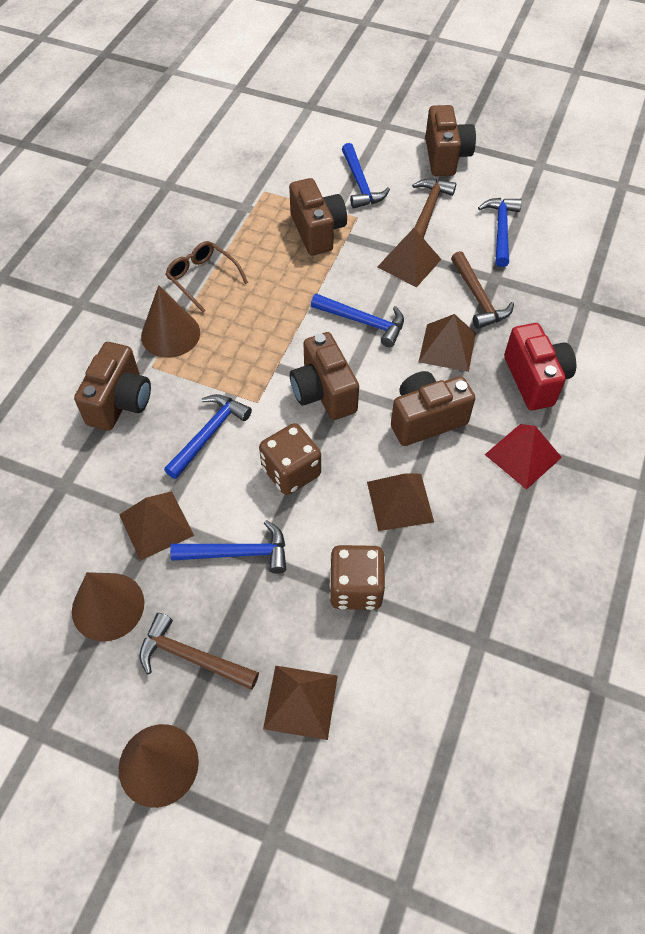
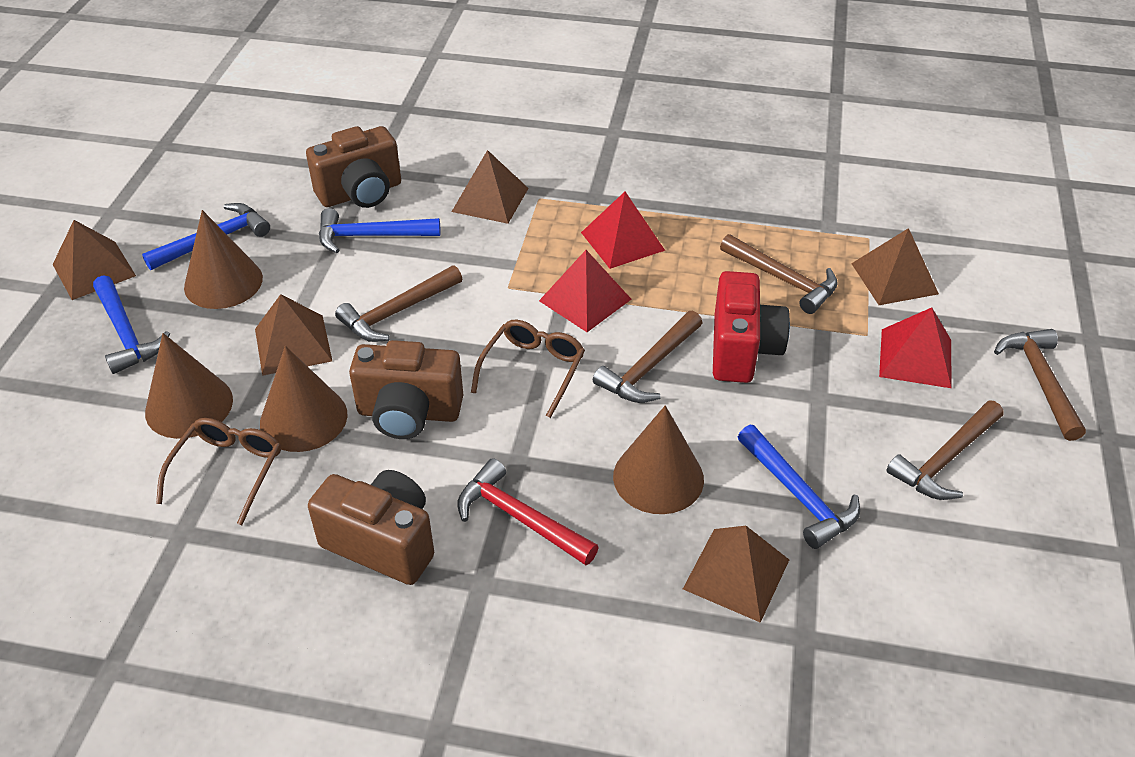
blue hammer: [164,394,252,479] [170,520,286,574] [311,294,404,347] [342,143,390,209] [478,198,522,267] = 5 -> [93,275,170,374] [142,203,270,270] [319,208,440,253] [738,425,860,549] = 4
brown camera: [74,342,151,431] [289,178,347,255] [290,332,359,420] [391,371,475,446] [425,105,476,176] = 5 -> [306,126,401,208] [308,470,434,585] [349,340,463,439] = 3
brown cone: [72,572,144,642] [119,724,199,808] [141,285,200,358] = 3 -> [145,333,233,439] [184,210,263,309] [260,346,348,452] [613,405,704,514] = 4
brown dice: [259,423,321,495] [329,545,385,610] = 2 -> none = 0
brown glasses: [166,241,248,313] = 1 -> [156,418,281,525] [471,320,585,418] = 2
brown hammer: [139,613,259,690] [412,179,456,239] [451,251,514,329] = 3 -> [335,265,462,342] [593,311,702,403] [720,234,838,314] [886,401,1004,500] [994,329,1086,441] = 5
red hammer: none = 0 -> [457,458,599,565] = 1
red pyramid: [485,424,562,490] = 1 -> [539,250,631,332] [581,192,665,269] [879,308,952,388] = 3

